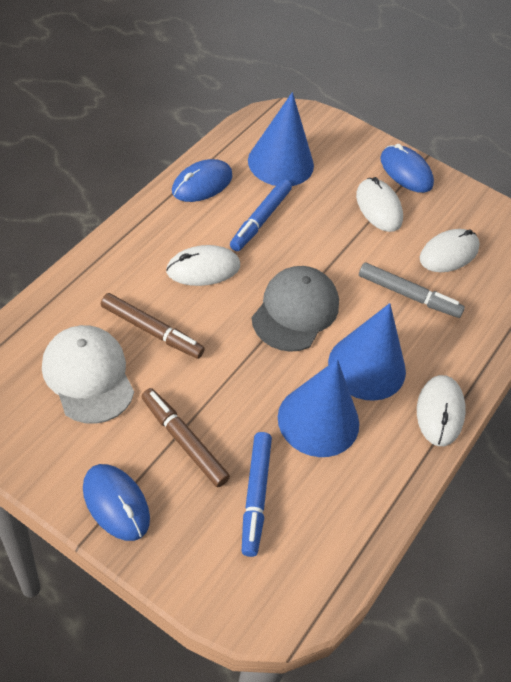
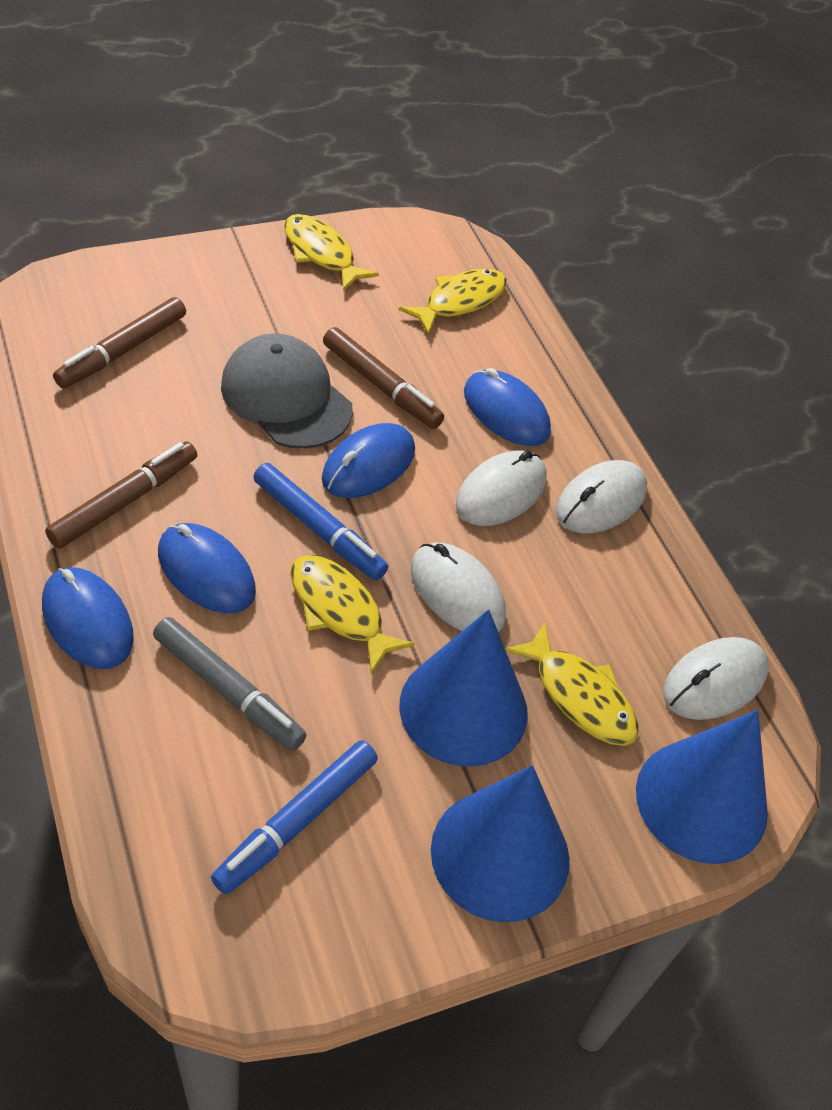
blue mouse: [83,464,150,541] [172,159,232,202] [380,144,434,193] = 3 -> [42,567,134,669] [158,523,256,613] [322,423,415,498] [464,368,551,446] = 4
brown marker: [101,293,205,359] [141,388,230,487] = 2 -> [45,442,197,549] [53,297,186,388] [323,327,444,429] = 3
white cap: [42,325,134,424] = 1 -> none = 0
yellow fish: none = 0 -> [284,214,379,292] [290,555,415,674] [399,268,507,335] [505,622,639,746] = 4

